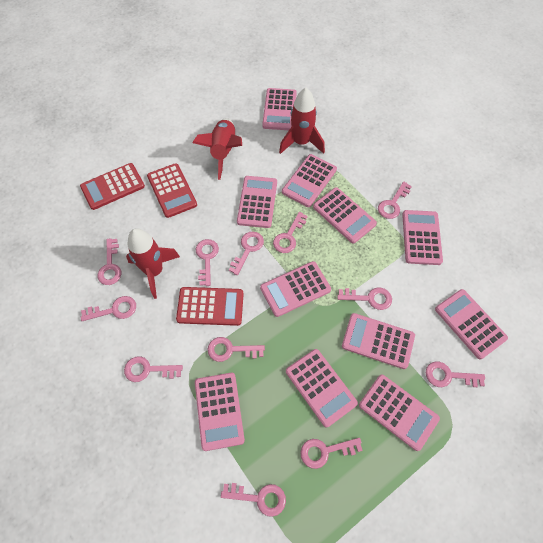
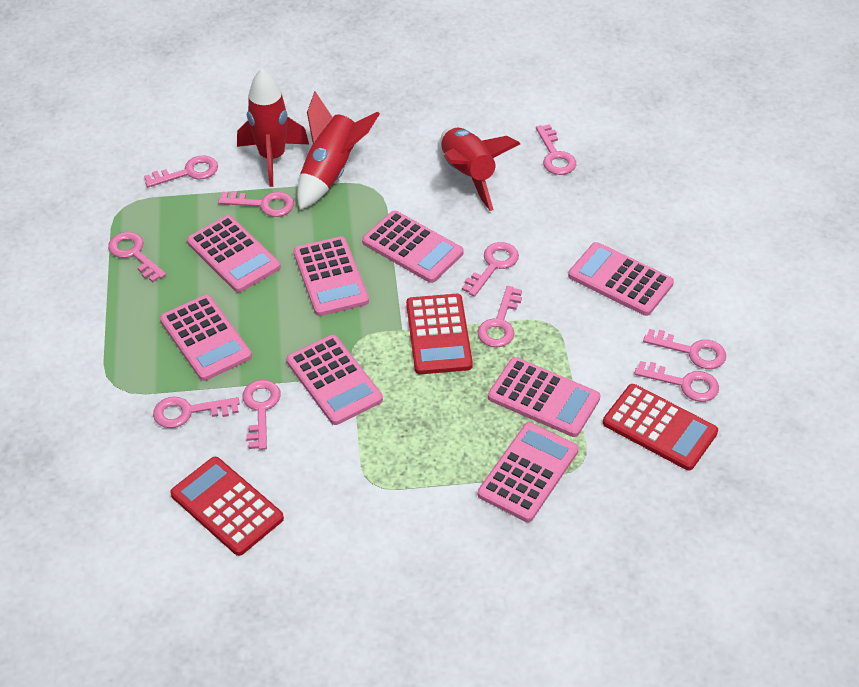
pink calculator: [195,373,245,451] [237,176,277,228] [260,261,331,317] [262,88,297,130] [282,154,337,207] [286,349,358,428] [313,187,377,243] [342,313,415,369] [359,374,440,451] [402,210,443,265] [435,289,508,359] = 11 -> [160,295,252,381] [187,215,281,293] [286,335,383,425] [293,236,369,316] [362,211,463,283] [478,422,579,522] [488,357,601,437] [568,242,674,316] = 8
pink key: [81,296,136,321] [98,238,121,285] [124,356,183,382] [196,239,219,286] [207,337,265,362] [221,483,286,517] [229,231,264,275] [273,212,308,253] [300,438,363,469] [337,288,392,310] [378,182,412,219] [426,361,485,387] = 12 -> [108,232,166,282] [144,155,218,188] [153,397,240,428] [218,191,294,217] [242,380,281,450] [462,242,519,297] [477,286,522,347] [536,124,576,175] [634,361,719,402] [643,329,726,369] = 10

